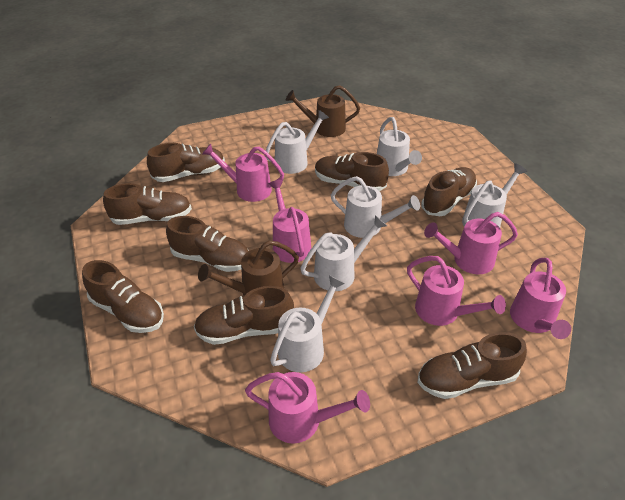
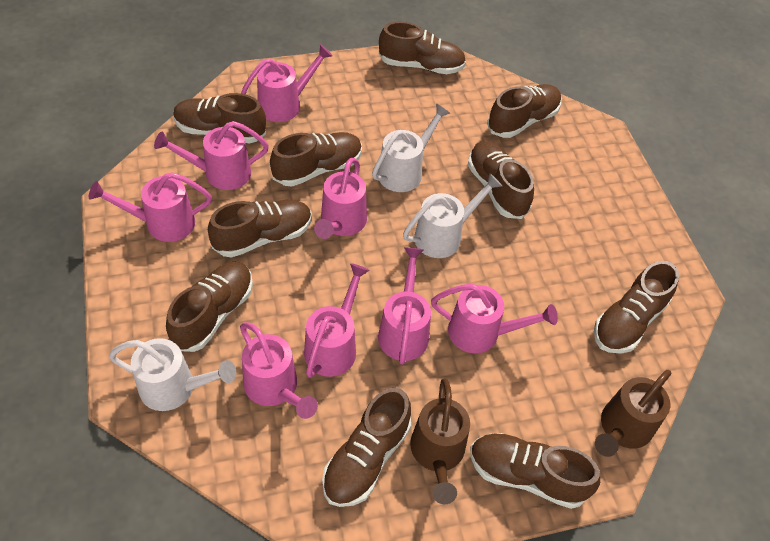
brown shoe: [82,260,164,333] [103,183,192,225] [147,143,225,182] [166,216,249,272] [194,286,294,345] [315,152,389,191] [418,332,527,399] [421,167,477,216] = 8 -> [166,261,253,352] [173,93,266,144] [208,200,312,258] [270,132,362,187] [322,388,411,507] [379,21,466,74] [468,141,534,219] [470,433,600,509] [487,84,561,138] [594,261,679,354] = 10
pink watering can: [202,144,284,202] [245,372,370,444] [268,180,311,263] [407,256,506,326] [424,212,518,274] [510,258,571,339] = 6 -> [89,172,212,242] [154,121,269,190] [240,322,318,419] [241,44,333,122] [304,263,370,378] [314,158,367,239] [378,247,431,365] [431,284,558,354] = 8
white watering can: [265,110,329,174] [270,275,345,372] [300,215,387,291] [331,176,420,238] [377,117,422,176] [462,163,527,228] = 6 -> [109,338,236,411] [372,103,450,192] [403,173,502,258] = 3

